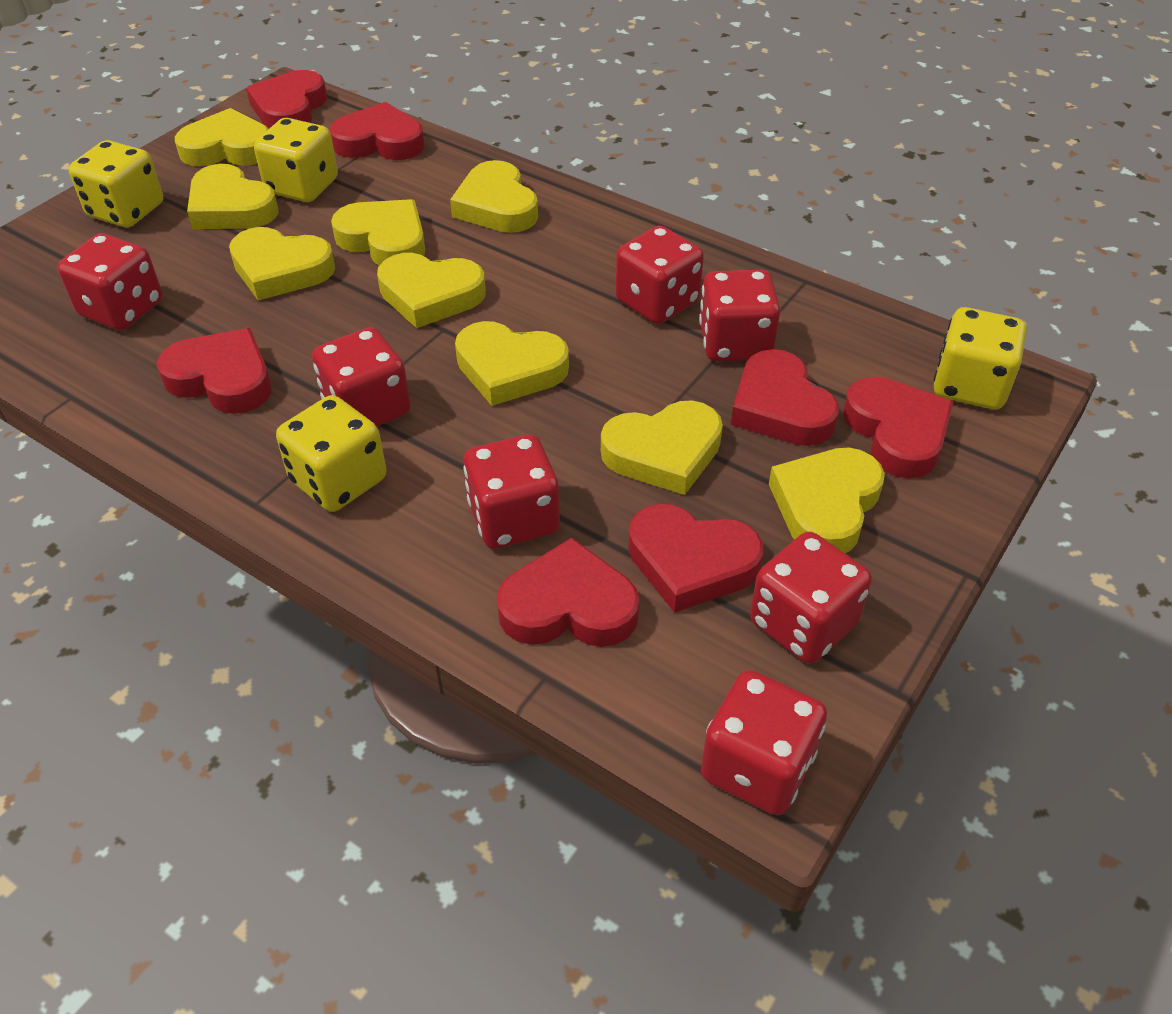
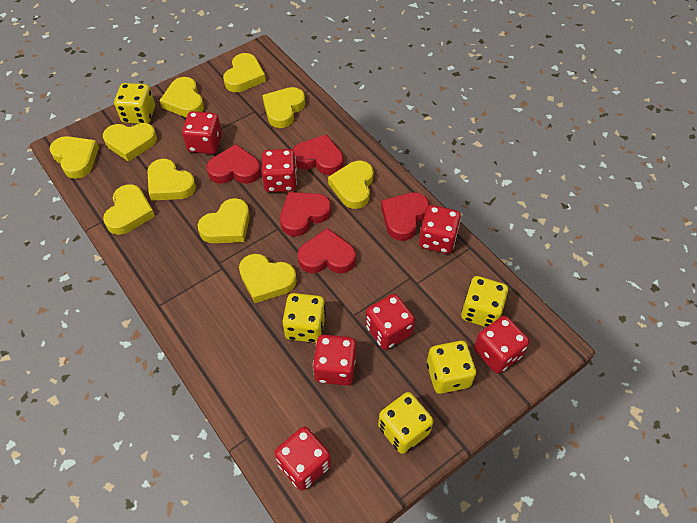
red heart: [157,328,271,414] [246,70,327,129] [330,102,424,160] [497,538,640,647] [628,504,764,613] [731,349,839,446] [843,377,954,479] = 7 -> [207,144,261,184] [280,192,331,236] [293,134,343,175] [298,228,356,273] [381,192,429,241] = 5
yellow dice: [69,140,163,227] [254,118,338,202] [276,395,386,512] [934,307,1026,409] = 4 -> [114,83,155,124] [283,293,326,343] [378,392,434,454] [427,341,476,394] [461,276,508,327] = 5
yellow heart: [175,108,268,166] [187,164,279,229] [229,227,335,301] [331,199,425,266] [377,253,486,328] [450,160,538,233] [455,321,569,406] [601,400,723,495] [769,448,885,553] = 9 -> [50,136,99,179] [103,123,157,162] [103,184,155,235] [147,159,196,201] [159,77,204,117] [198,198,250,243] [223,53,266,92] [239,254,297,303] [262,87,305,128] [328,161,374,209] = 10

